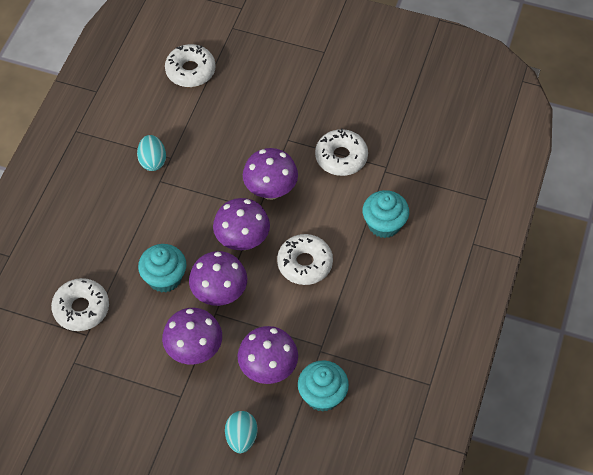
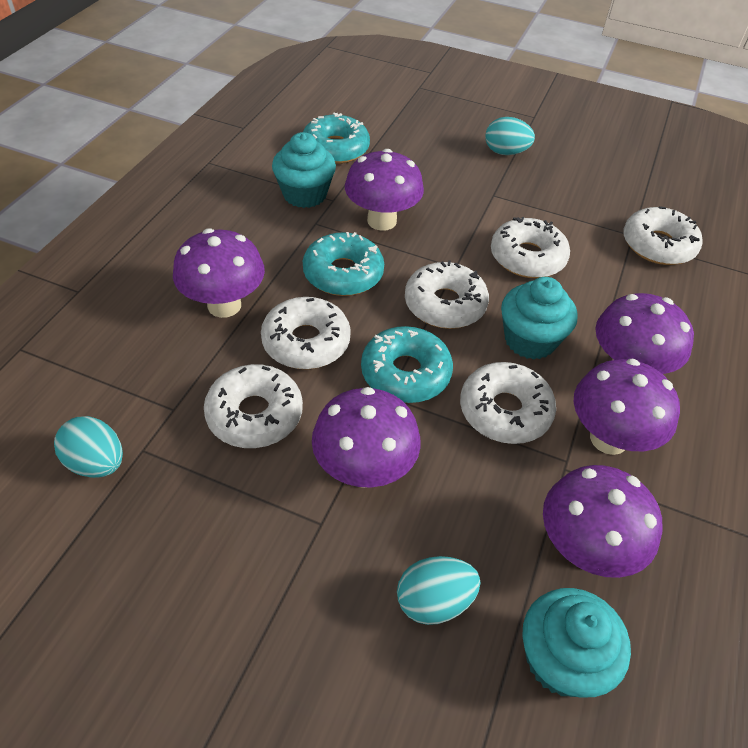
purple mushroom: [162,308,222,365] [189,251,247,306] [213,198,270,250] [238,326,298,384] [243,148,298,200] = 5 -> [173,228,265,318] [312,387,421,488] [345,149,424,231] [543,465,662,578] [574,359,680,455] [595,293,694,374] = 6
turquoise donut: none = 0 -> [303,112,370,164] [303,232,384,296] [361,326,453,403] = 3
turquoise egg: [137,135,166,171] [225,411,258,453] = 2 -> [54,416,123,478] [397,556,481,625] [485,117,535,155] = 3
white donut: [51,278,109,331] [165,44,216,87] [277,234,333,285] [315,129,368,176] = 4 -> [204,364,303,448] [261,297,351,369] [405,260,489,329] [460,362,556,444] [491,217,570,278] [623,206,702,265] = 6

